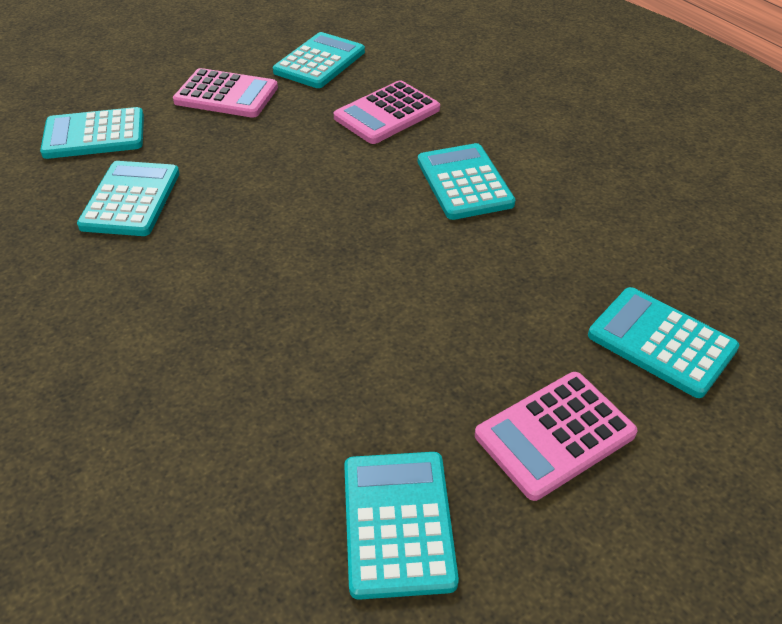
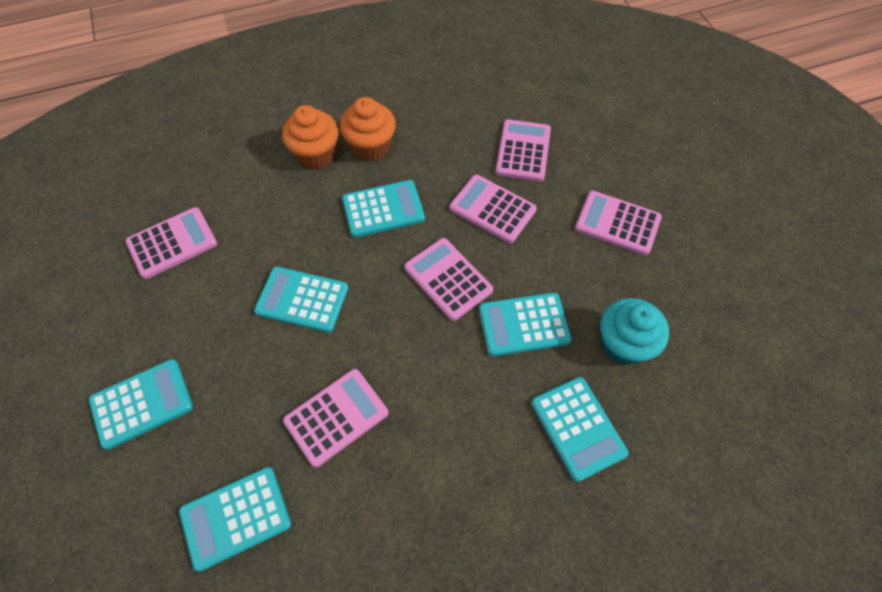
orange cupcake: none = 0 -> [282,105,339,169] [340,97,396,161] = 2
pink calculator: [173,68,278,118] [334,80,440,144] [475,372,638,501] = 3 -> [125,207,217,279] [283,369,389,468] [404,238,493,321] [449,175,537,243] [495,119,551,182] [575,191,662,256] = 6
turquoise cupcake: none = 0 -> [600,298,669,365] = 1

